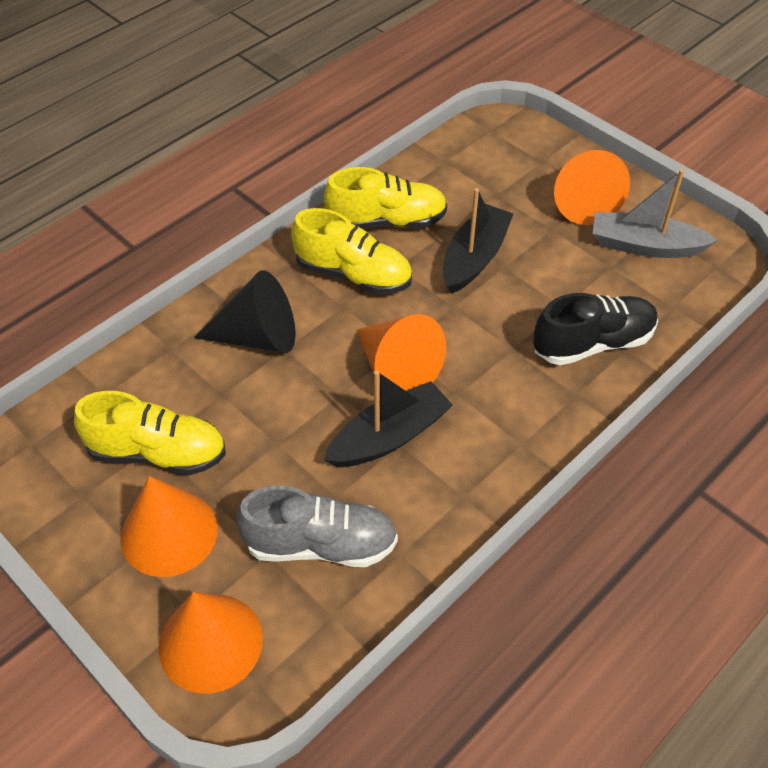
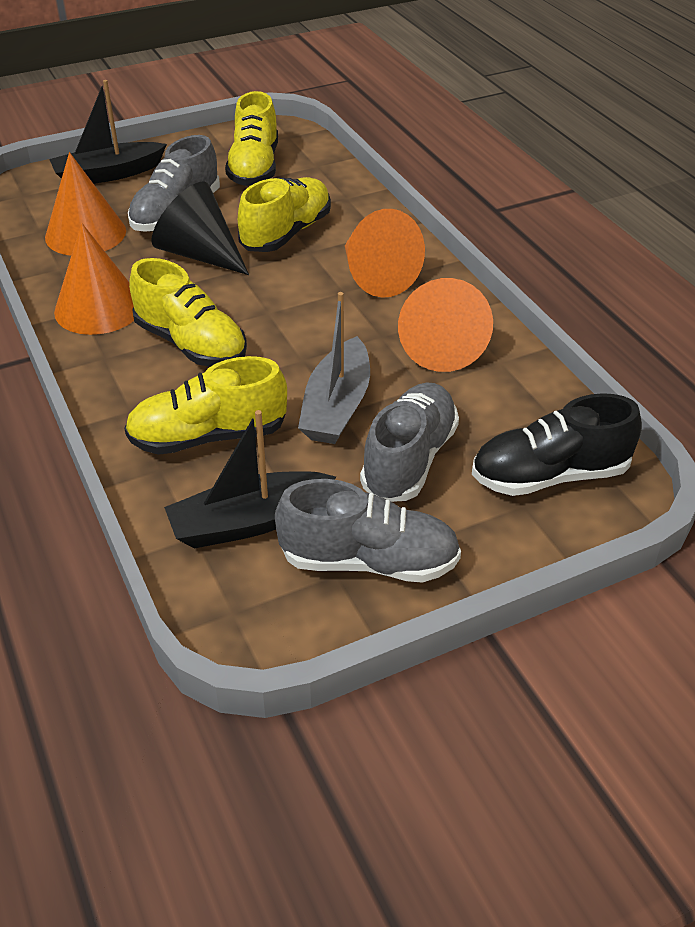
grey shoe: [236,485,398,567] = 1 -> [128,135,220,232] [275,479,461,583] [360,383,459,502] = 3
yellow shoe: [74,391,226,475] [291,208,412,295] [324,167,447,229] = 3 -> [124,356,287,455] [129,258,247,367] [225,91,278,186] [238,177,331,252] = 4

